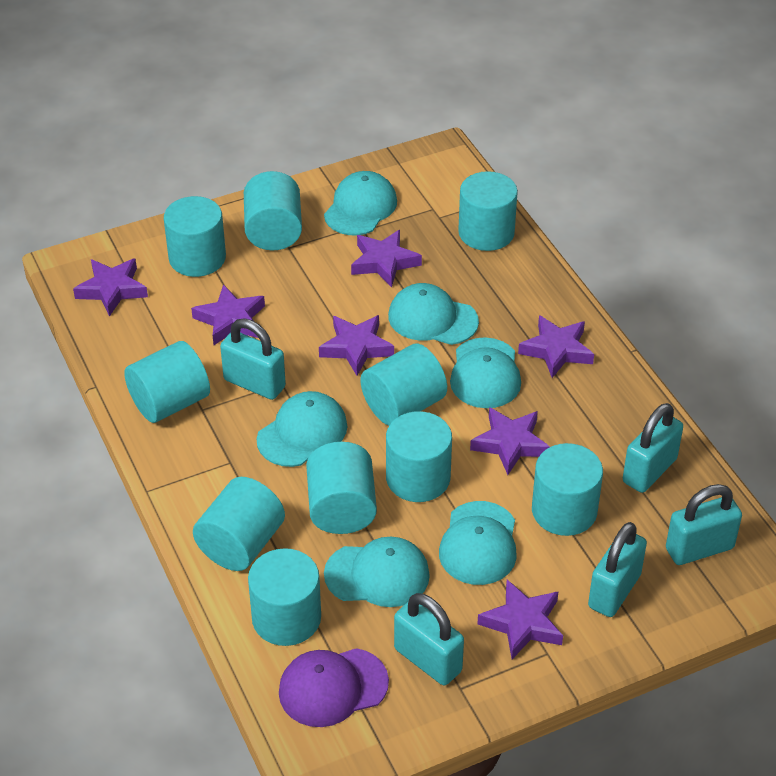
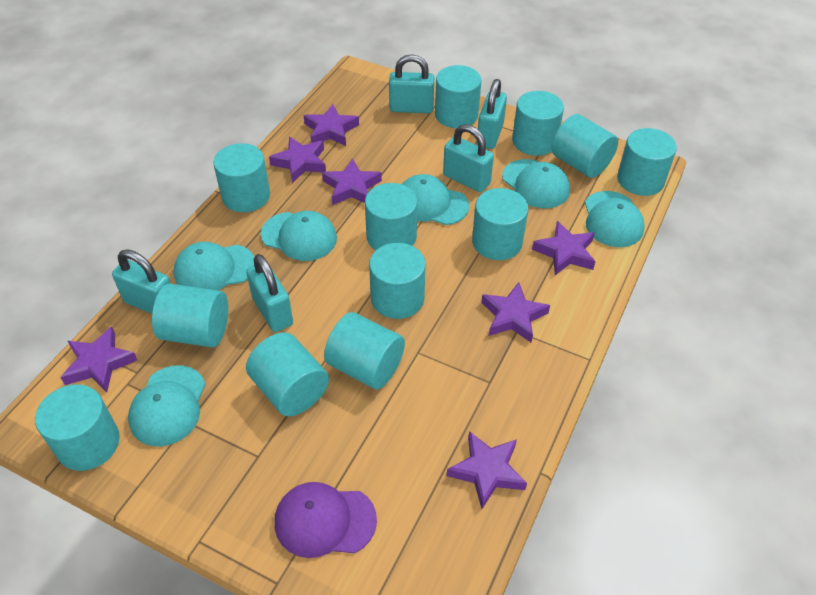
turquoise cylinder: [124,341,210,423] [164,196,226,277] [193,477,285,571] [244,171,302,250] [248,548,321,646] [306,442,377,534] [360,344,447,426] [386,411,452,502] [458,171,518,251] [532,443,603,536] = 10 -> [35,384,120,471] [152,283,228,347] [213,143,270,212] [246,332,329,416] [324,312,405,389] [365,183,417,250] [369,243,426,319] [435,65,481,128] [472,188,528,260] [512,91,564,156] [551,114,618,178] [617,128,677,196] = 12

